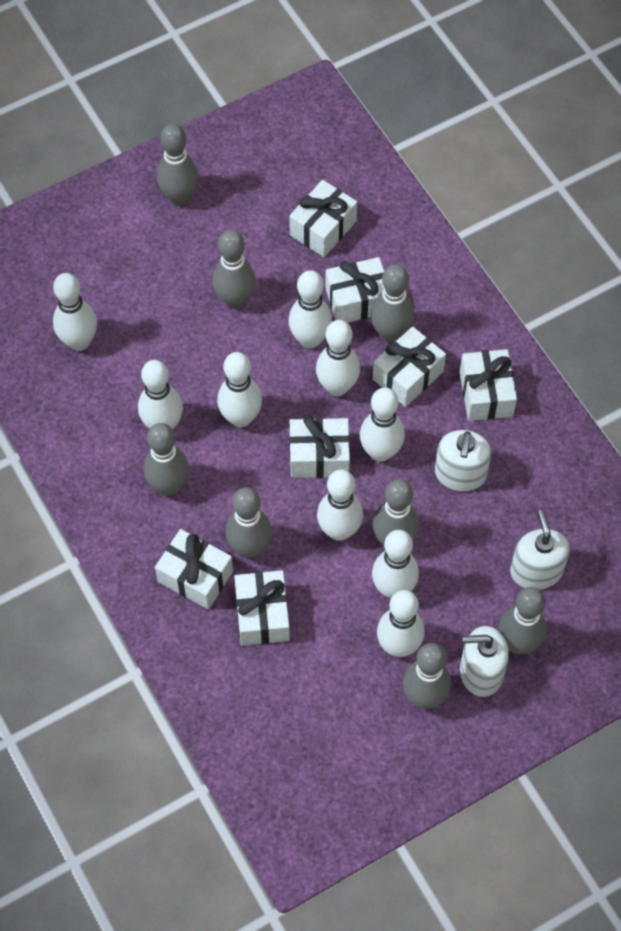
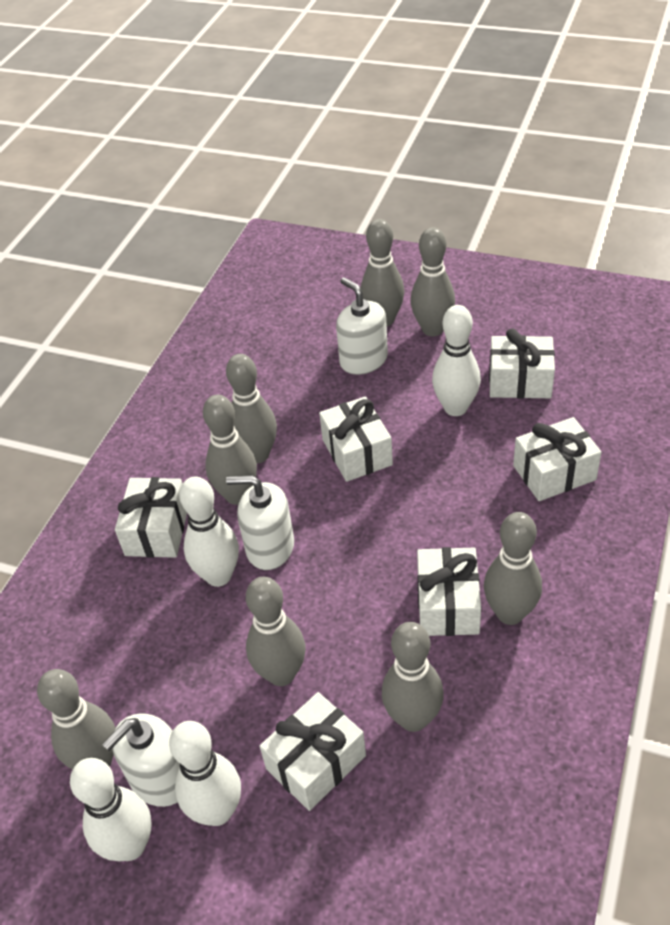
white bowling pin: [53,273,97,351] [138,360,183,429] [217,352,262,428] [288,270,332,348] [316,320,360,396] [317,469,363,541] [360,387,405,462] [372,530,419,598] [377,590,425,657] = 9 -> [70,758,151,861] [169,721,241,826] [179,476,239,587] [432,305,481,416] = 4
white gift: [155,529,233,609] [234,570,290,646] [289,180,357,257] [289,416,350,478] [325,257,384,323] [373,326,446,407] [460,349,517,421] = 7 -> [115,477,187,558] [260,692,366,811] [319,396,393,482] [417,547,481,636] [489,329,555,398] [513,417,602,501] = 6

